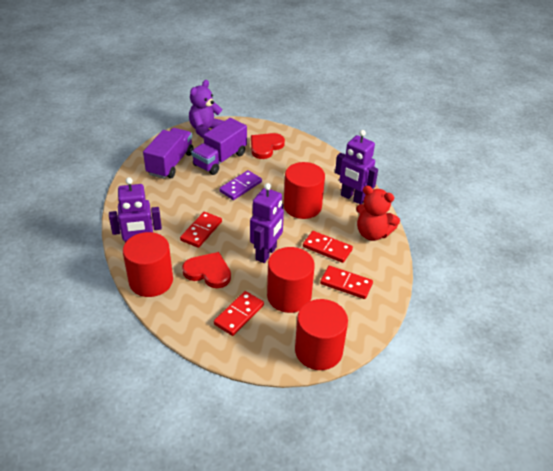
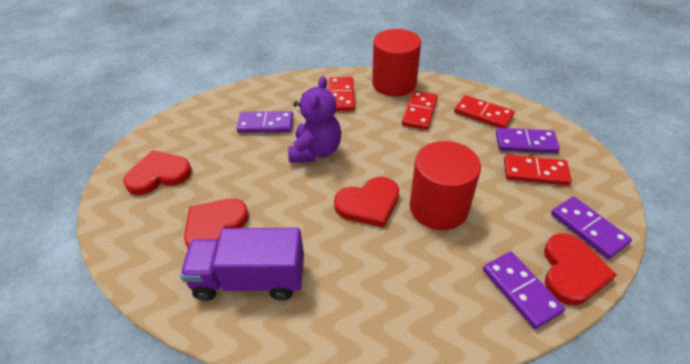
purple domino: [219,170,262,200] = 1 -> [236,111,294,133] [483,252,565,329] [496,128,560,153] [551,196,632,259] = 4
purple robot: [109,177,162,243] [250,183,284,263] [335,130,378,204] = 3 -> none = 0
purple truck: [143,128,194,179] [191,118,247,175] = 2 -> [180,228,304,301] = 1
red cylinder: [123,232,173,297] [267,247,315,313] [284,162,325,219] [295,299,348,370] = 4 -> [372,29,421,96] [410,141,481,230] = 2
red heart: [182,252,231,288] [251,133,285,159] = 2 -> [123,150,192,195] [184,198,249,248] [334,177,399,228] [544,233,617,305] = 4
red teddy bear: [356,186,400,241] = 1 -> none = 0

